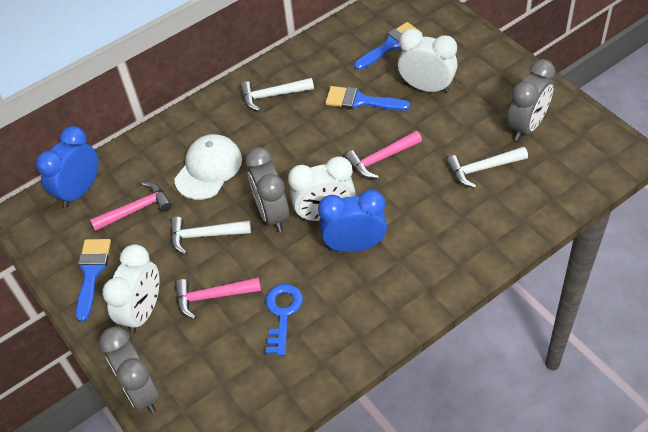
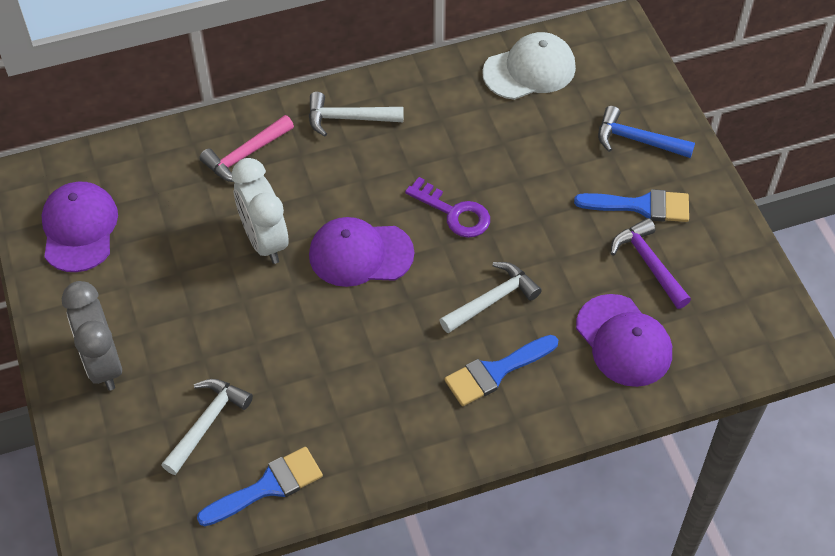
blue clock: [36,126,98,208] [318,190,387,252] = 2 -> none = 0
blue hammer: none = 0 -> [598,106,695,158] = 1
blue key: [265,284,303,356] = 1 -> none = 0
grey clock: [99,327,160,413] [245,147,289,232] [507,59,555,141] = 3 -> [62,281,122,391] = 1
pink hammer: [90,182,172,232] [175,277,261,319] [345,131,422,179] = 3 -> [199,115,294,182] = 1
purple cap: none = 0 -> [41,182,118,272] [309,217,414,287] [576,294,672,387] = 3
purple hammer: none = 0 -> [611,218,691,309] = 1
purple key: none = 0 -> [405,177,490,238] = 1
white clock: [102,244,159,334] [288,156,355,221] [398,28,458,93] = 3 -> [232,158,288,264] = 1

